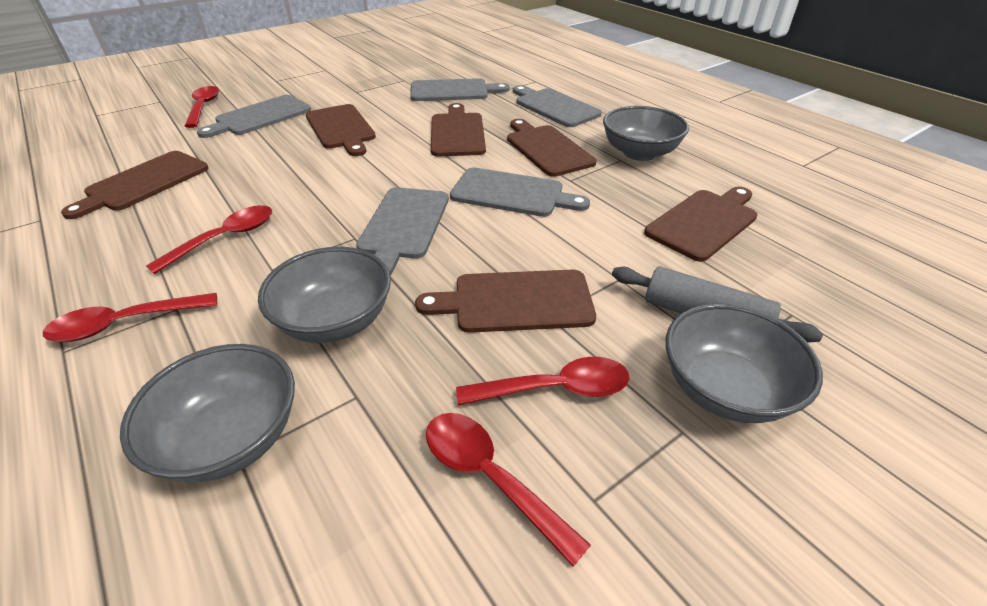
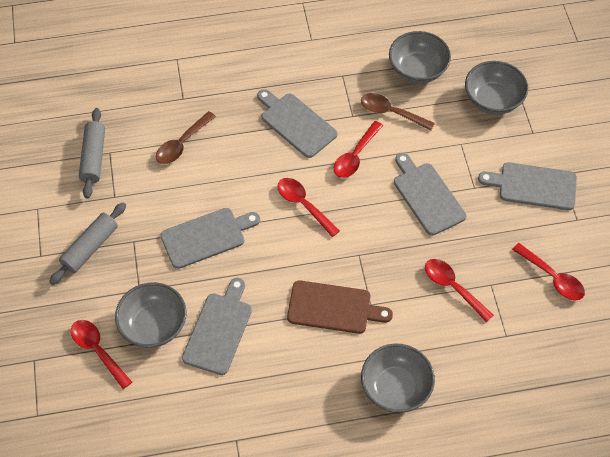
brown cutting board: [61,151,208,219] [306,104,376,156] [415,270,596,333] [431,103,486,156] [507,119,596,177] [644,187,757,262] = 6 -> [287,281,393,334] = 1
brown spoon: none = 0 -> [156,111,216,164] [361,93,435,130] = 2
grey rolling pin: [612,266,823,342] = 1 -> [49,202,126,285] [79,108,105,199] = 2

